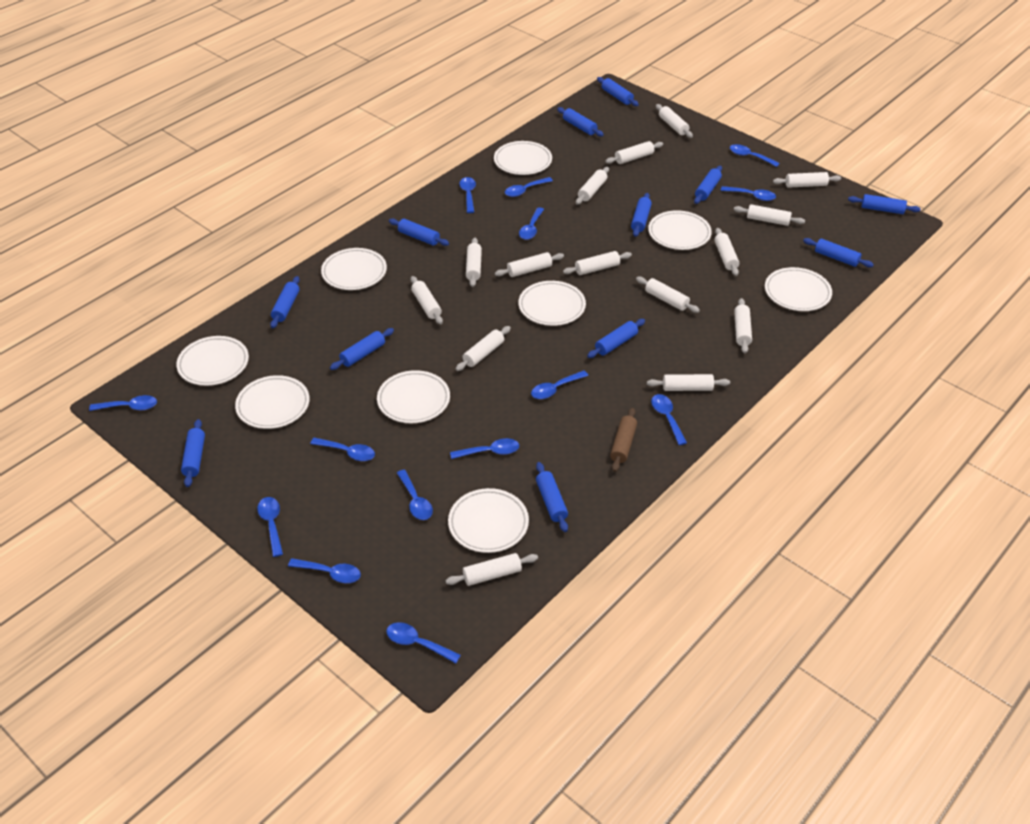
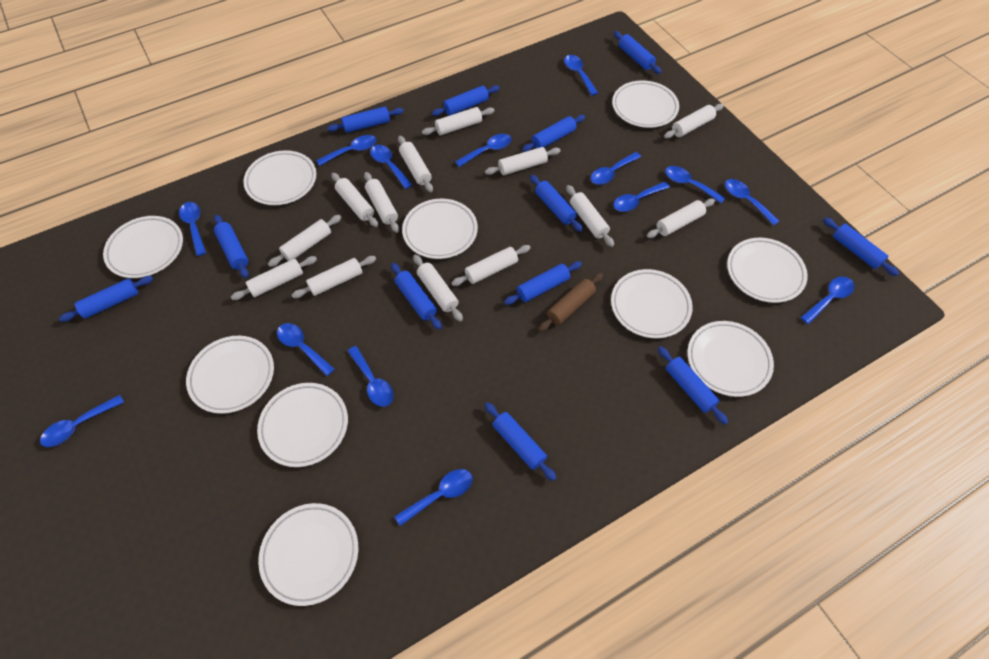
white plate: [176,336,249,386] [235,375,310,429] [321,248,387,290] [377,370,450,423] [448,488,529,553] [494,141,552,175] [519,281,586,326] [648,210,712,250] [765,267,832,311] = 9 -> [103,216,183,278] [186,336,274,414] [243,150,316,205] [257,383,348,467] [258,503,358,606] [402,199,478,259] [611,269,693,338] [612,80,679,128] [687,321,774,397] [727,238,808,303] = 10
white rolling pin: [411,276,443,324] [445,553,538,586] [456,326,511,371] [466,238,482,287] [495,252,564,277] [563,251,632,275] [576,167,609,205] [605,141,663,164] [636,276,700,313] [647,374,730,391] [656,104,693,138] [714,228,739,276] [734,204,805,226] [734,298,752,353] [773,172,841,188] = 15 -> [231,256,317,300] [268,215,341,267] [292,256,376,298] [331,173,378,227] [364,172,399,233] [398,136,433,192] [413,255,463,322] [422,107,495,135] [451,245,530,286] [485,147,561,175] [566,185,614,247] [647,199,715,238] [664,104,724,139] = 13

